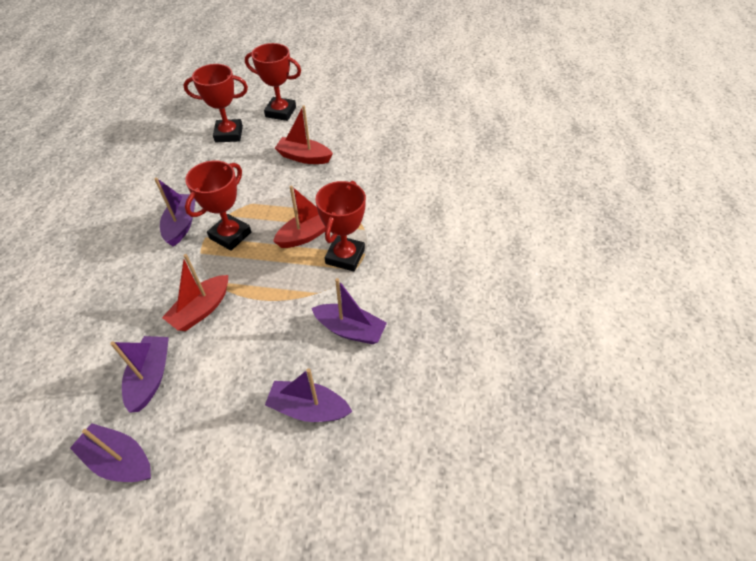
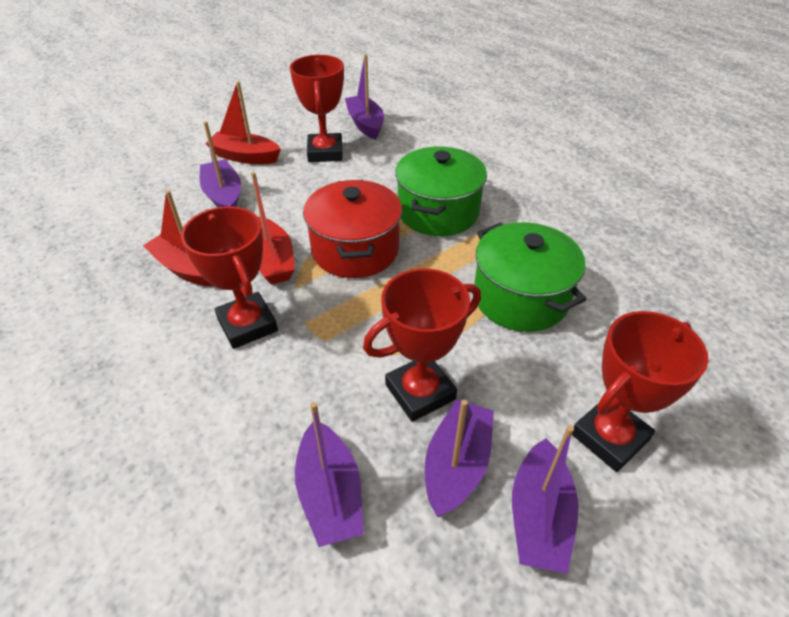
green pot: none = 0 -> [395,147,487,236] [474,222,587,332] = 2
red pot: none = 0 -> [303,180,402,278] = 1

